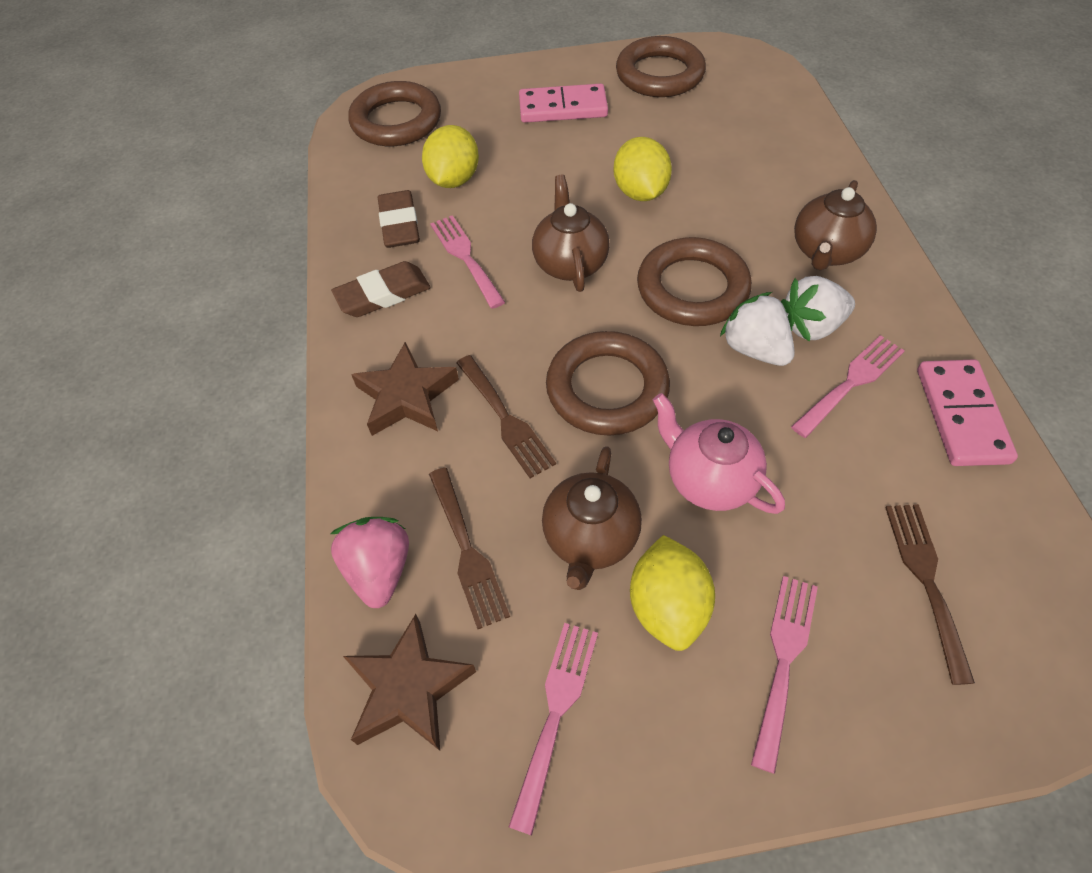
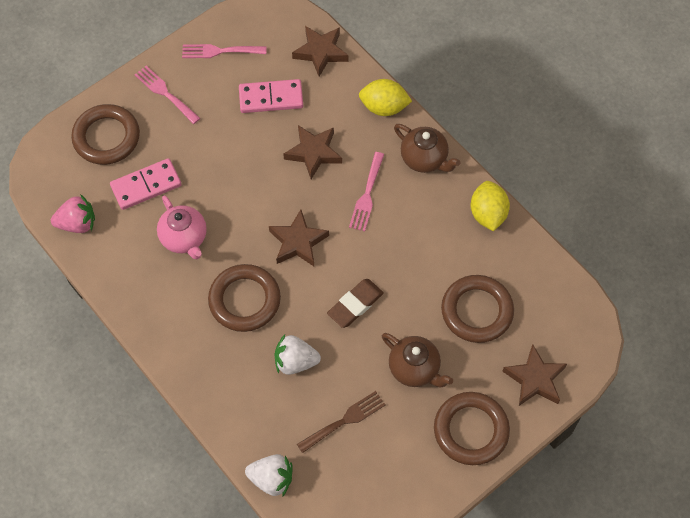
brown eraser: [331,261,431,317] [378,190,420,248] = 2 -> [327,279,384,328] = 1
brown fork: [429,468,510,629] [456,355,556,478] [885,504,975,685] = 3 -> [297,391,385,453] = 1
brown star: [343,614,476,751] [351,342,459,436] = 2 -> [269,210,329,266] [283,125,342,179] [292,26,348,76] [502,344,567,406] = 4
brown teapot: [532,175,610,292] [542,446,642,590] [794,180,877,271] = 3 -> [382,333,453,388] [394,124,461,173] = 2
pink fork: [430,215,505,309] [509,623,598,836] [751,576,818,774] [791,335,905,438] = 4 -> [135,66,200,124] [182,44,267,58] [349,152,384,231] = 3
yellow lemon: [422,125,479,188] [613,137,672,201] [630,535,715,651] = 3 -> [359,79,412,116] [471,181,510,231] = 2

